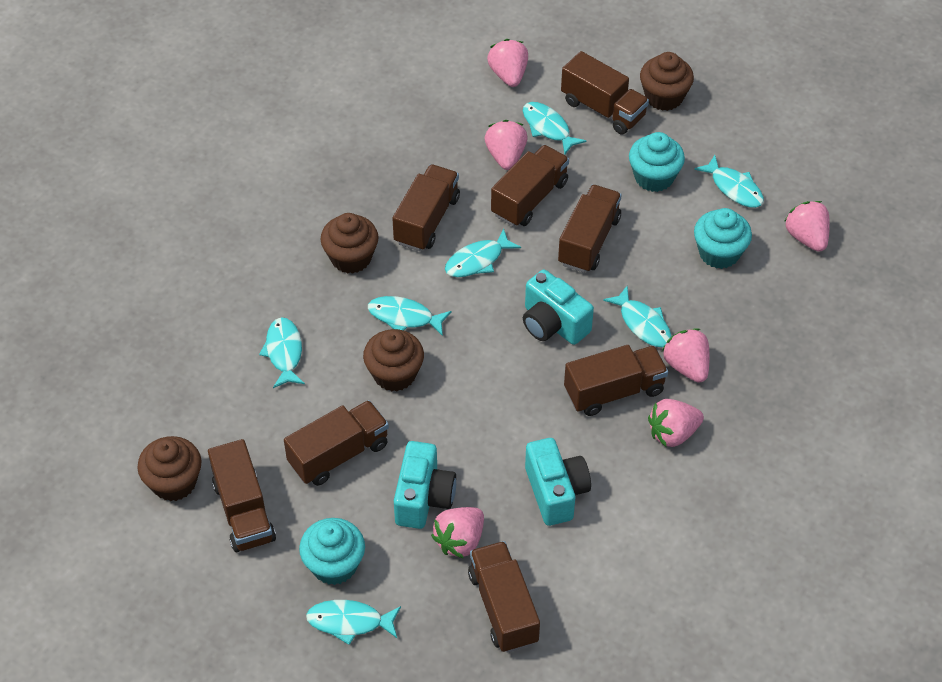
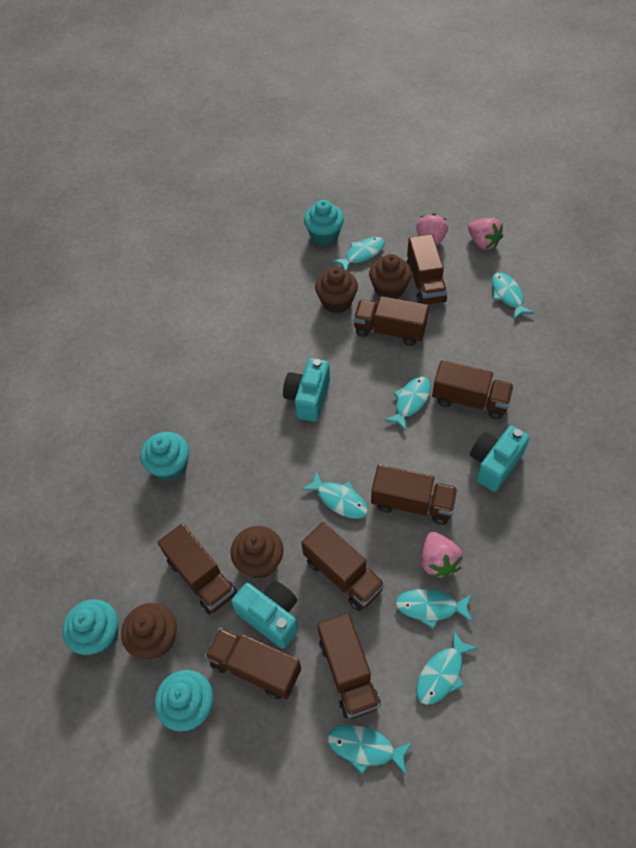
pink strawberry: [431,507,484,558] [485,120,528,170] [487,39,528,87] [648,399,704,447] [662,328,710,383] [784,201,830,252] = 6 -> [416,213,448,246] [422,532,463,578] [468,218,503,250] = 3
turquoise cupcake: [299,518,365,585] [629,132,685,192] [694,208,752,269] = 3 -> [62,599,118,655] [140,432,189,481] [155,670,213,732] [304,200,344,245] = 4

